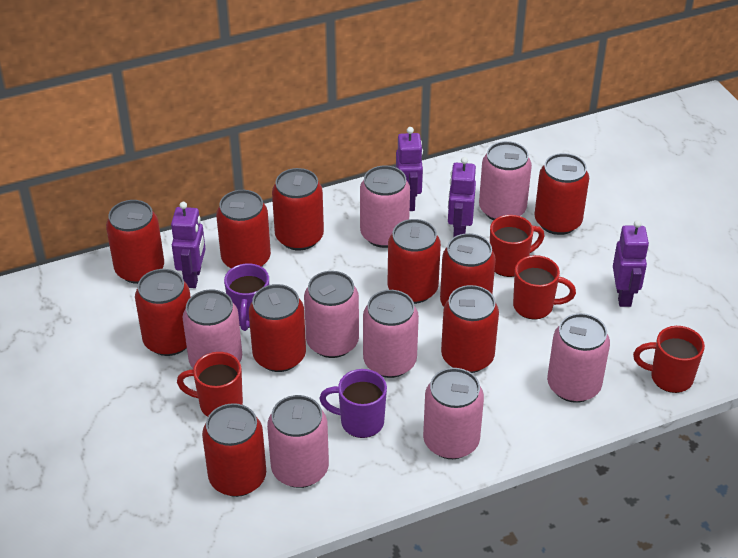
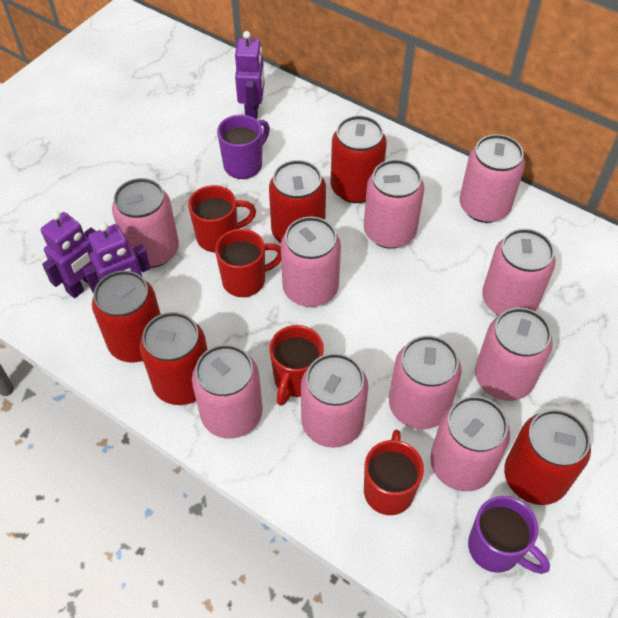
pink can: [183,289,242,369] [267,395,329,488] [304,271,359,358] [360,166,410,248] [363,290,419,378] [423,368,484,459] [479,141,532,220] [547,313,610,403] = 8 -> [112,178,179,268] [192,344,263,439] [281,217,341,307] [301,353,369,448] [364,159,424,249] [389,335,462,429] [430,396,510,491] [460,134,525,223] [475,308,553,401] [482,229,555,316] = 10
purple robot: [171,202,206,288] [396,127,423,211] [448,157,476,238] [613,220,649,307] = 4 -> [41,211,99,298] [83,222,151,293] [235,31,265,120] = 3
red can: [106,200,164,284] [135,269,191,356] [202,403,266,497] [216,190,271,268] [249,284,306,372] [272,168,324,250] [388,219,441,304] [440,233,496,307] [441,285,499,373] [535,153,589,235] = 10 -> [92,270,161,362] [140,312,208,405] [269,160,326,243] [331,115,387,203] [504,409,591,505] = 5

